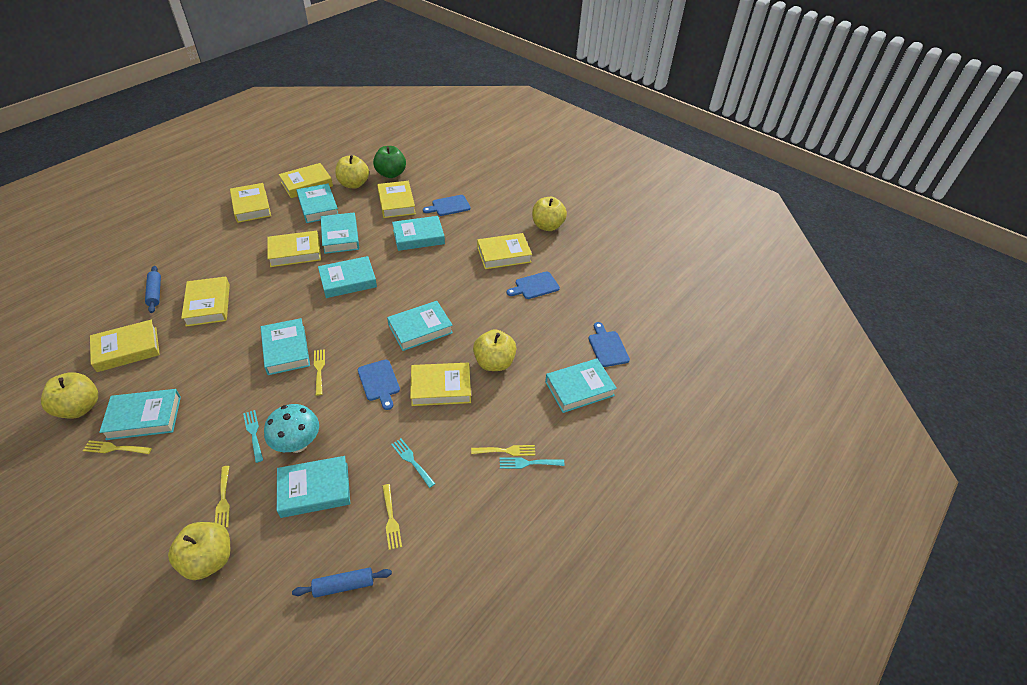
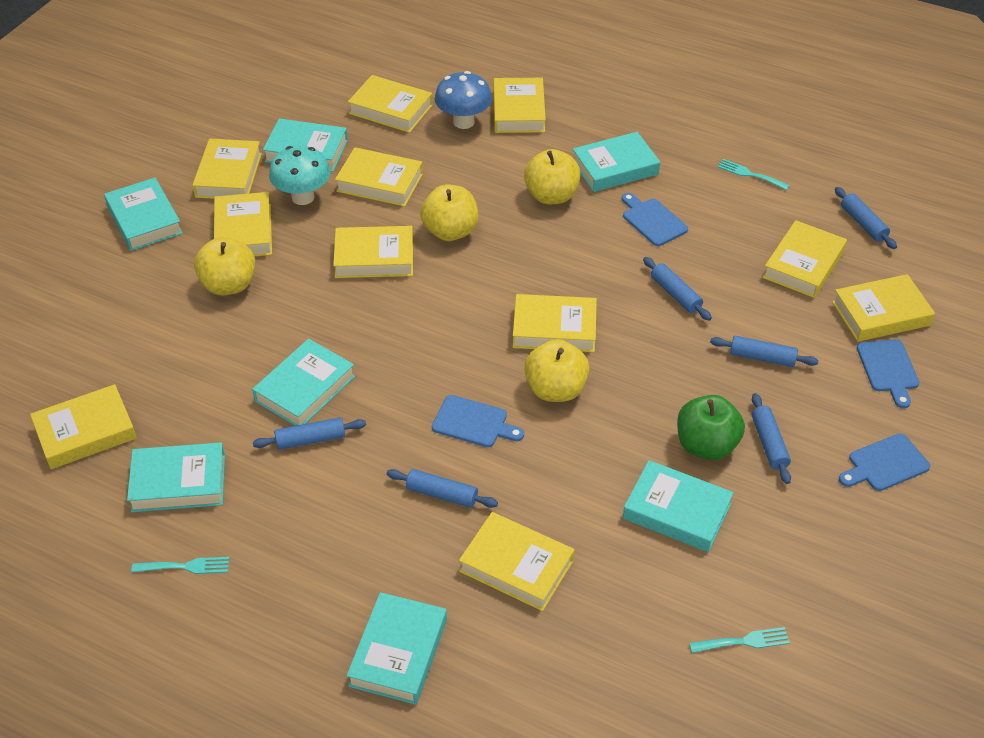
blue mushroom: none = 0 -> [435,71,492,129] = 1
blue rolling pin: [145,266,161,313] [292,567,392,598] = 2 -> [253,417,366,450] [387,469,498,508] [643,257,712,321] [710,336,819,367] [752,393,791,484] [835,187,897,249] = 6
turquoise book: [99,389,181,440] [261,318,310,375] [277,456,350,518] [296,184,338,223] [318,256,377,298] [321,213,359,254] [387,301,453,351] [392,216,445,251] [545,358,617,413] = 9 -> [104,178,183,251] [127,442,225,512] [252,339,355,426] [263,118,348,172] [346,592,447,705] [573,132,660,192] [623,460,734,552] = 7
yellow apple: [41,372,98,419] [168,522,230,580] [335,155,369,189] [473,329,517,371] [532,197,567,231] = 5 -> [194,237,255,295] [420,184,478,241] [524,149,581,204] [524,339,589,402] = 4
yellow book: [90,320,160,372] [181,277,230,327] [230,183,271,223] [267,231,321,267] [279,163,333,198] [377,181,416,218] [410,363,471,406] [477,233,532,269] = 8 -> [30,384,137,469] [192,139,262,199] [214,192,272,257] [333,226,413,278] [335,147,423,207] [348,75,433,133] [459,512,574,611] [494,78,546,133] [513,294,597,352] [763,220,847,298] [832,274,935,342] = 11
yellow fork: [83,440,152,454] [215,466,230,528] [314,349,325,396] [382,484,402,550] [471,445,535,456] = 5 -> none = 0

